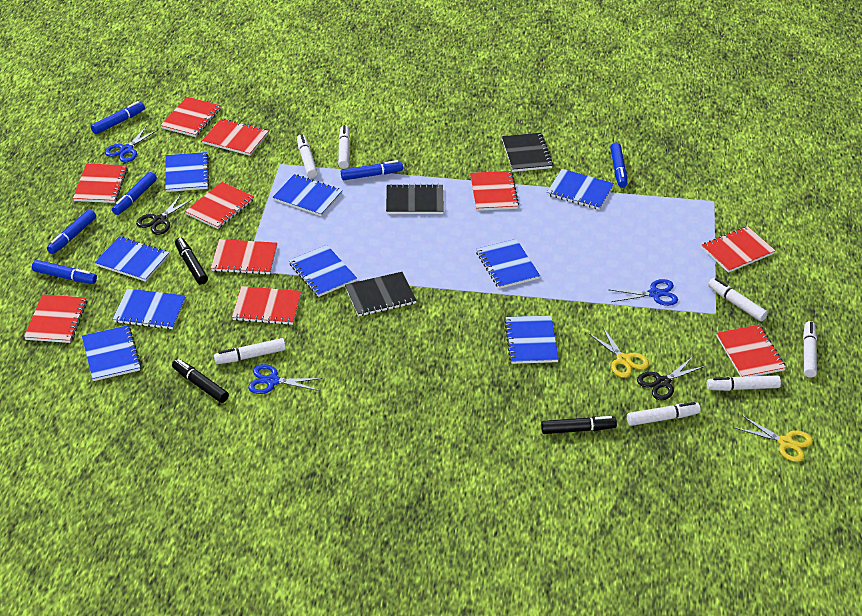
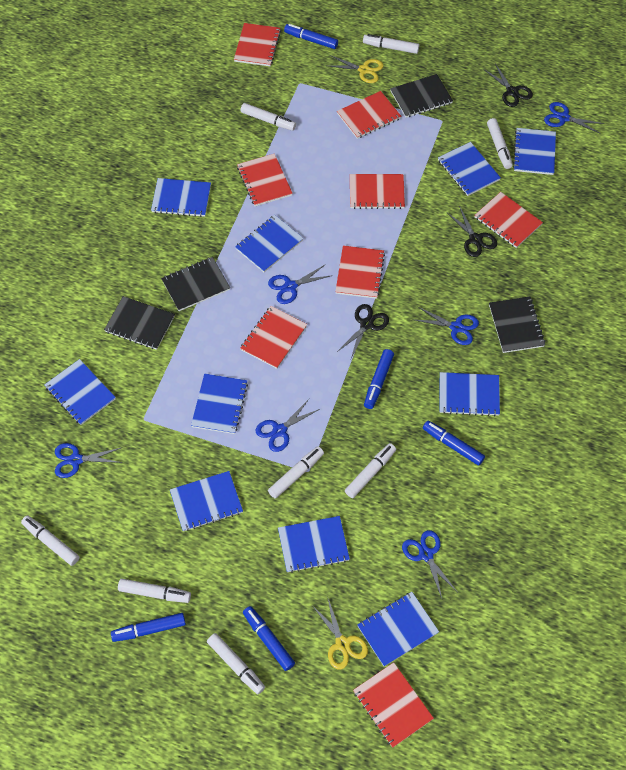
black marker: [172,359,229,403] [175,237,208,285] [541,416,617,434] = 3 -> none = 0
black notebook: [345,272,417,317] [386,184,444,214] [502,133,553,172] = 3 -> [104,296,175,350] [161,257,230,311] [390,74,453,118] [489,297,545,353] = 4
black scissors: [136,195,193,235] [637,357,705,400] = 2 -> [337,304,389,358] [446,206,497,257] [483,64,533,107] = 3
blue marker: [32,260,97,284] [47,209,96,254] [91,101,145,134] [112,172,157,215] [341,160,403,180] [610,143,627,188] = 6 -> [111,613,186,642] [243,606,295,671] [284,24,338,49] [364,349,394,409] [423,421,485,466] = 5
blue notebook: [82,325,141,381] [95,236,169,282] [113,289,186,329] [166,152,209,192] [272,174,343,216] [289,245,357,297] [476,239,540,289] [504,315,559,364] [547,169,614,210] = 9 -> [44,359,116,425] [151,178,211,217] [170,471,243,531] [191,373,248,434] [235,215,304,272] [278,516,350,573] [357,592,439,666] [438,142,501,196] [439,372,500,416] [513,128,556,175] = 10
blue scissors: [105,126,158,162] [248,364,323,394] [608,279,678,306] = 3 -> [55,443,123,478] [255,399,320,452] [268,264,333,304] [402,530,456,598] [415,307,479,345] [544,102,605,134] = 6
red notebook: [24,294,87,343] [73,163,128,203] [160,97,221,137] [185,182,254,229] [202,118,268,156] [211,239,277,275] [232,286,301,325] [470,171,519,211] [702,226,775,273] [716,325,786,377] = 10 -> [234,23,281,66] [237,153,293,206] [240,306,307,369] [335,245,385,299] [337,91,401,139] [350,174,405,209] [353,662,434,748] [475,192,543,248] = 8
white marker: [214,338,286,364] [297,134,318,178] [338,125,350,169] [627,402,701,426] [707,375,781,391] [708,278,768,321] [803,321,817,378] = 7 -> [21,515,79,566] [118,578,191,603] [207,633,265,694] [240,103,296,131] [268,446,324,499] [345,443,396,498] [363,34,419,54] [487,118,513,169] = 8

